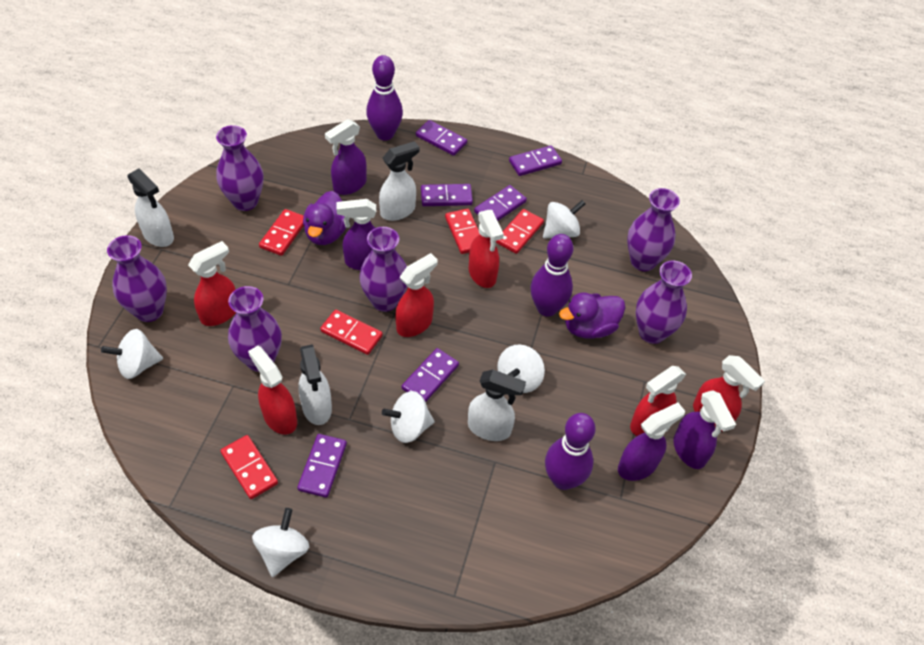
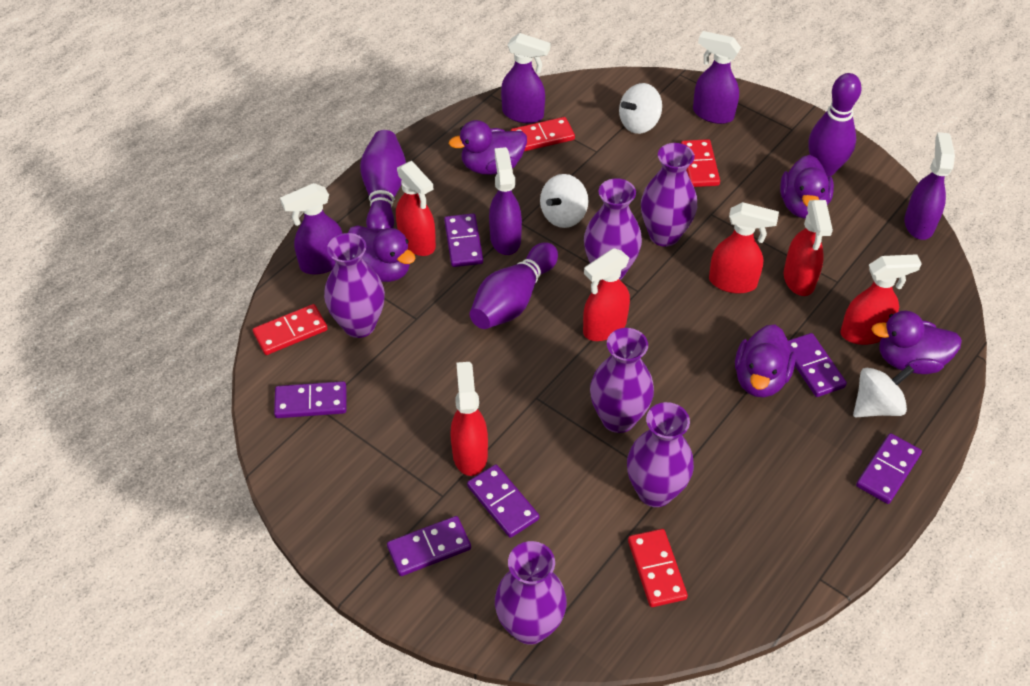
purple duck: [303,191,346,245] [559,292,625,338] = 2 -> [348,225,416,282] [449,120,527,175] [735,325,796,397] [780,155,834,219] [871,310,962,374] = 5
purple spray bottle: [325,119,367,195] [337,199,376,270] [618,403,685,481] [673,390,736,469] = 4 -> [280,183,343,275] [489,147,522,255] [501,33,550,123] [693,31,741,124] [904,132,955,240] = 5
red domino: [220,435,278,499] [259,209,304,256] [320,310,383,355] [445,209,480,254] [496,209,544,254] = 5 -> [253,304,328,355] [510,117,575,151] [628,529,688,607] [681,139,720,187] = 4
white spinning top: [101,329,163,379] [252,508,309,577] [382,391,435,443] [497,345,545,393] [543,200,586,239] = 5 -> [540,174,588,228] [619,83,662,134] [853,365,914,417] = 3
white spray bottle: [127,168,174,247] [298,344,332,425] [379,141,419,221] [468,370,526,441] = 4 -> none = 0

